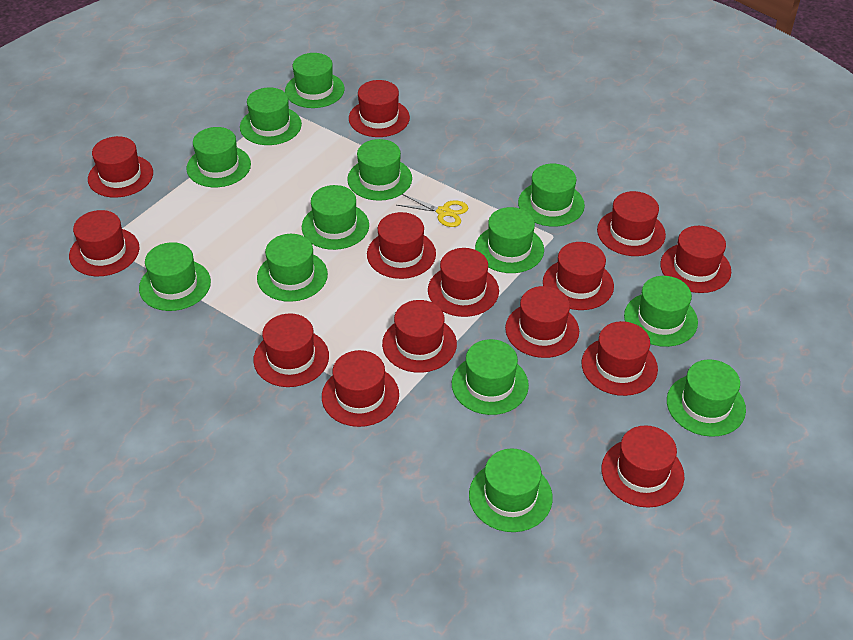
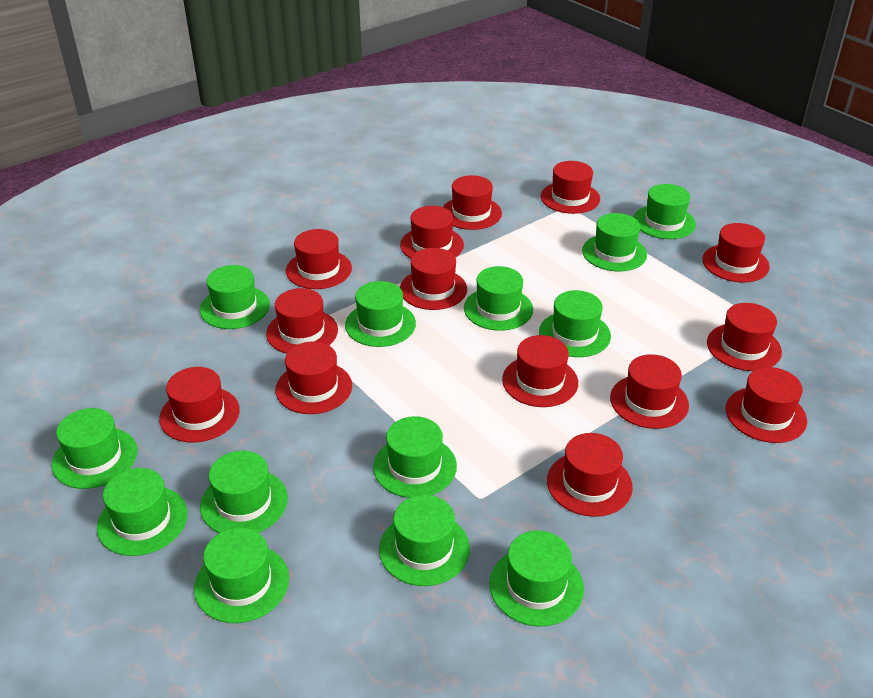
yellow scissors: [397,194,468,227] = 1 -> none = 0

